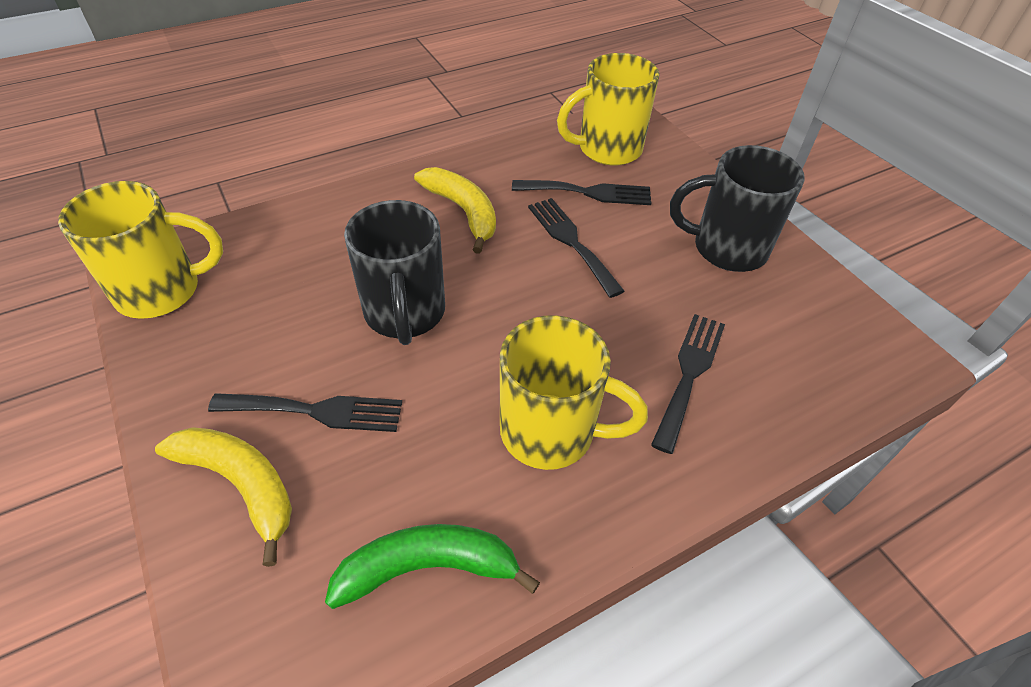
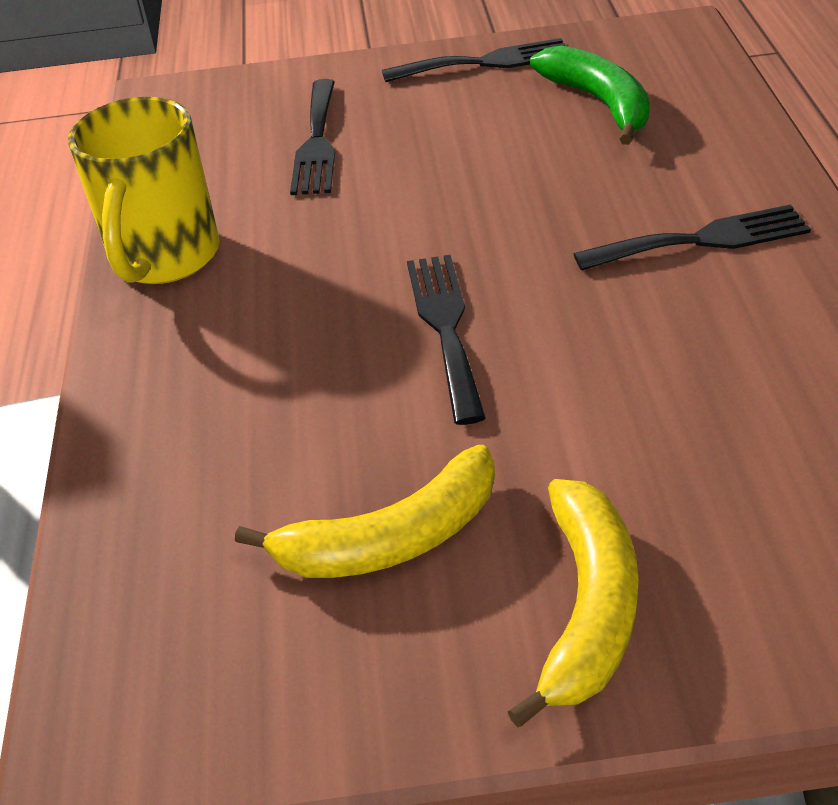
black mug: [344,200,445,345] [670,145,805,272] = 2 -> none = 0
yellow mug: [58,181,223,319] [500,315,648,470] [557,53,659,166] = 3 -> [68,97,220,284] = 1

